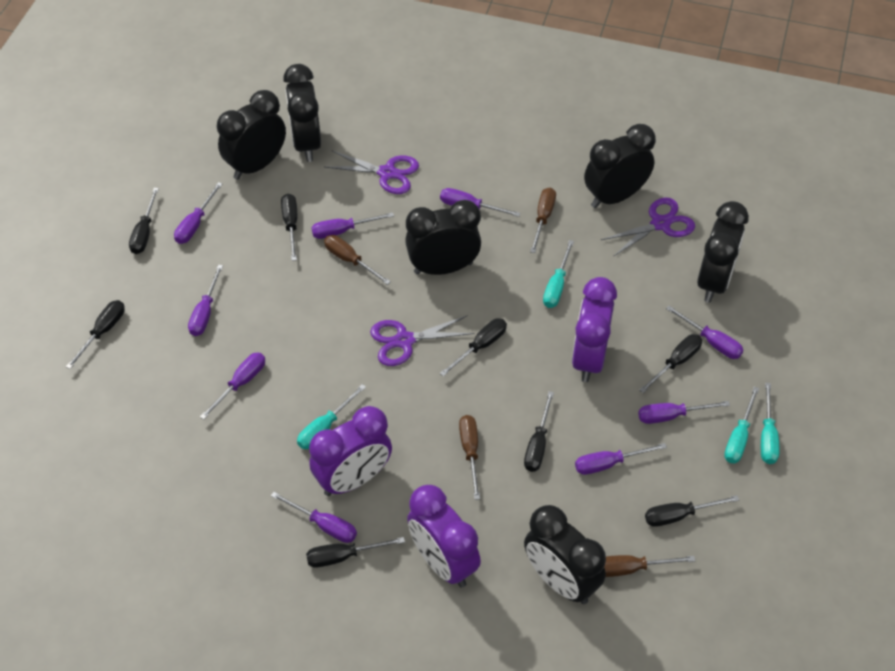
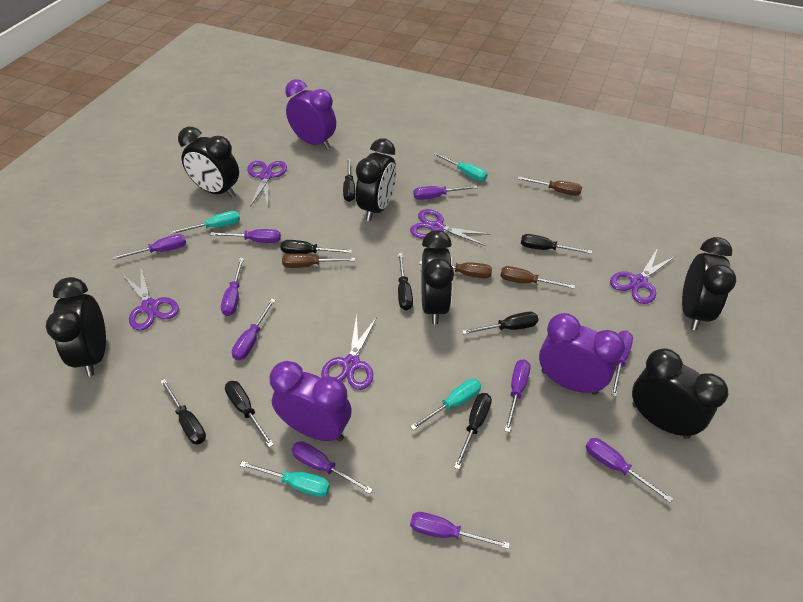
purple scissors: [325,150,419,194] [370,315,474,366] [601,197,695,257] = 3 -> [121,267,179,330] [247,161,287,207] [321,314,377,390] [410,209,491,246] [610,248,676,304] = 5
purple screwdriver: [174,182,222,244] [188,265,223,336] [200,352,265,420] [271,492,357,543] [311,212,394,239] [440,188,521,217] [575,443,667,475] [638,401,730,424] [666,306,744,359] = 9 -> [112,234,186,260] [210,229,281,243] [221,258,244,316] [232,298,275,360] [291,441,373,494] [410,512,510,549] [413,185,477,200] [505,359,530,432] [585,438,673,503] [611,331,633,397] = 10

